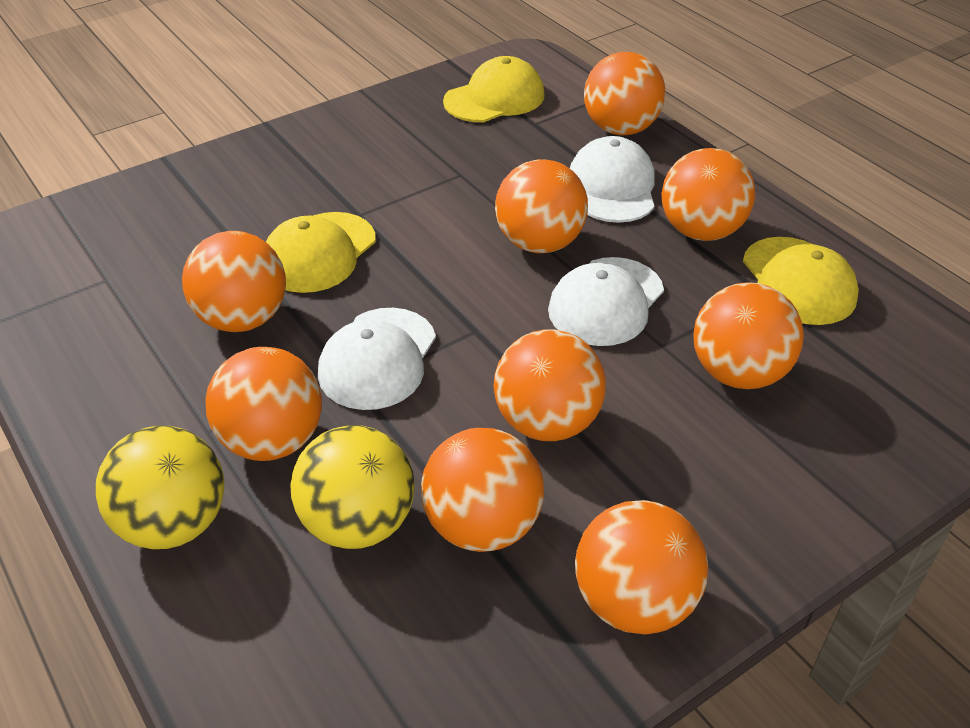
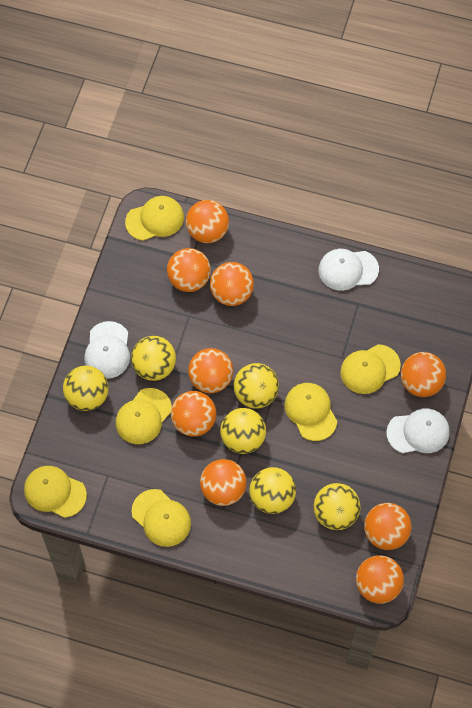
yellow ball: [96,426,224,549] [290,425,414,549] = 2 -> [63,366,109,411] [131,336,176,381] [220,408,266,454] [234,363,279,409] [249,467,296,514] [314,483,360,530] = 6
yellow cap: [266,212,375,293] [443,56,545,122] [743,237,859,325] = 3 -> [24,466,87,518] [116,388,172,444] [125,196,184,241] [131,489,191,547] [284,383,337,441] [340,344,401,394] = 6

